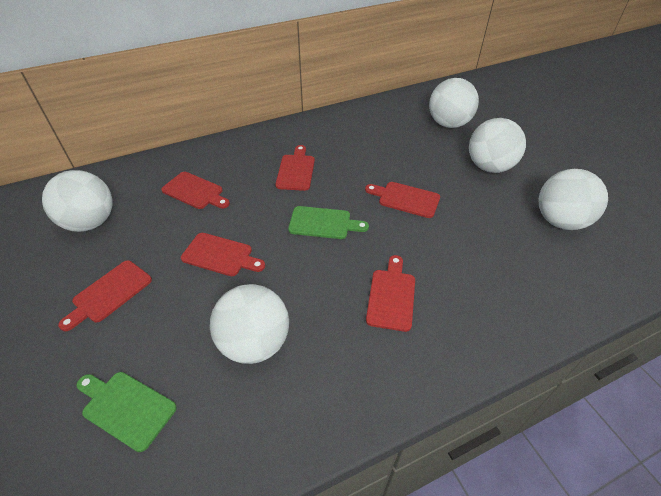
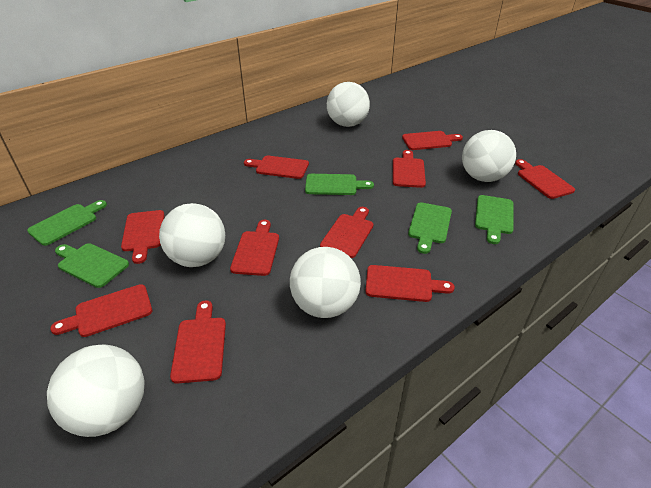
green cutting board: [76,372,177,452] [288,206,369,239] = 2 -> [27,200,107,246] [55,243,129,288] [305,174,374,195] [408,202,452,254] [475,195,514,244] = 5
red cutting board: [58,260,152,331] [161,172,230,209] [181,233,265,276] [275,145,315,191] [365,182,440,218] [366,255,415,332] = 6 -> [50,284,152,337] [121,210,164,264] [170,300,226,384] [230,220,279,276] [244,156,309,179] [320,207,373,258] [365,265,455,302] [393,150,426,188] [402,131,463,150] [515,159,575,199] = 10

